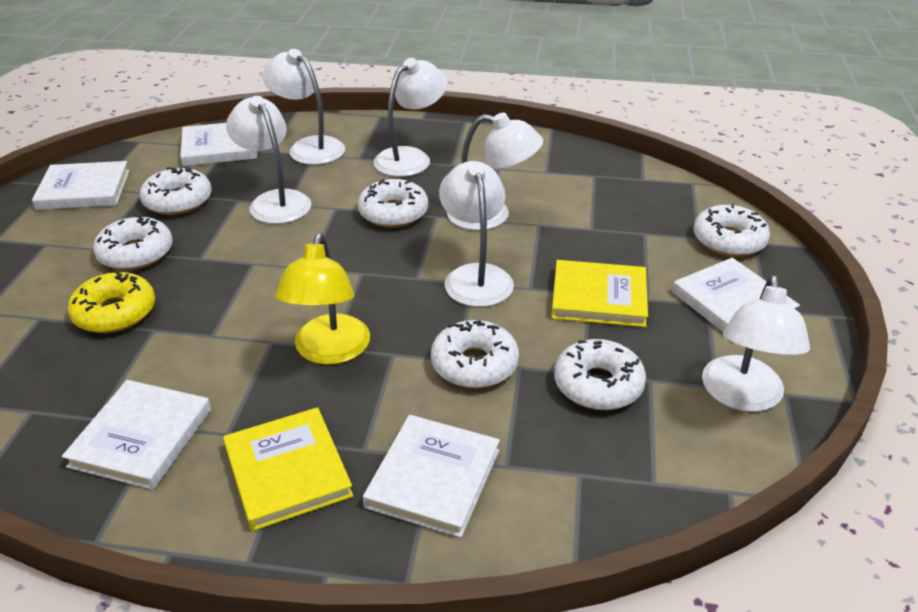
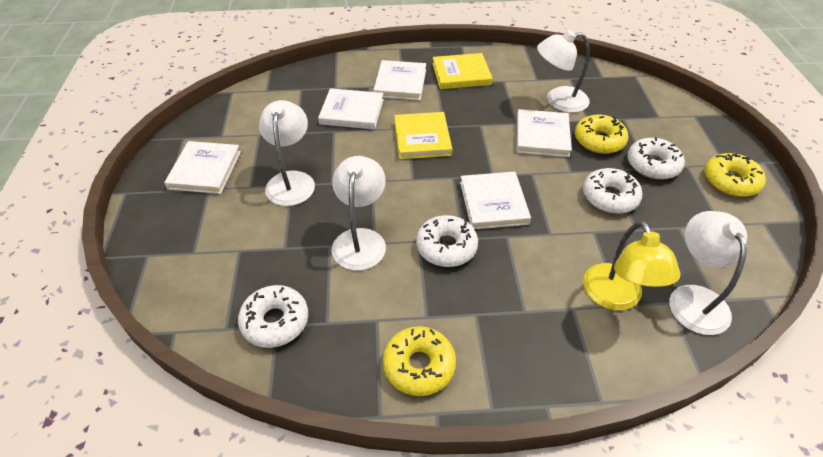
white donut: [93,215,173,270] [140,167,212,215] [358,179,428,228] [431,320,519,388] [554,339,646,410] [693,204,770,257] = 6 -> [238,285,308,348] [416,215,478,267] [583,168,642,214] [627,137,685,180] = 4
white lamp: [226,96,311,224] [262,49,345,165] [373,58,447,177] [439,161,514,307] [447,112,543,230] [702,275,810,412] = 6 -> [259,100,315,206] [332,156,386,270] [537,30,590,113] [669,211,747,335] = 4
yellow donut: [68,270,155,333] = 1 -> [383,326,456,396] [575,115,629,154] [705,153,766,197] = 3

